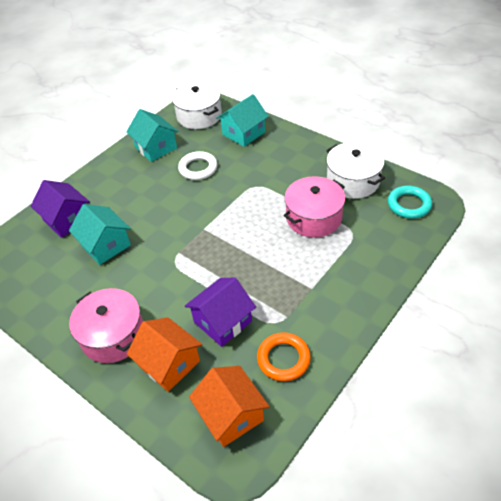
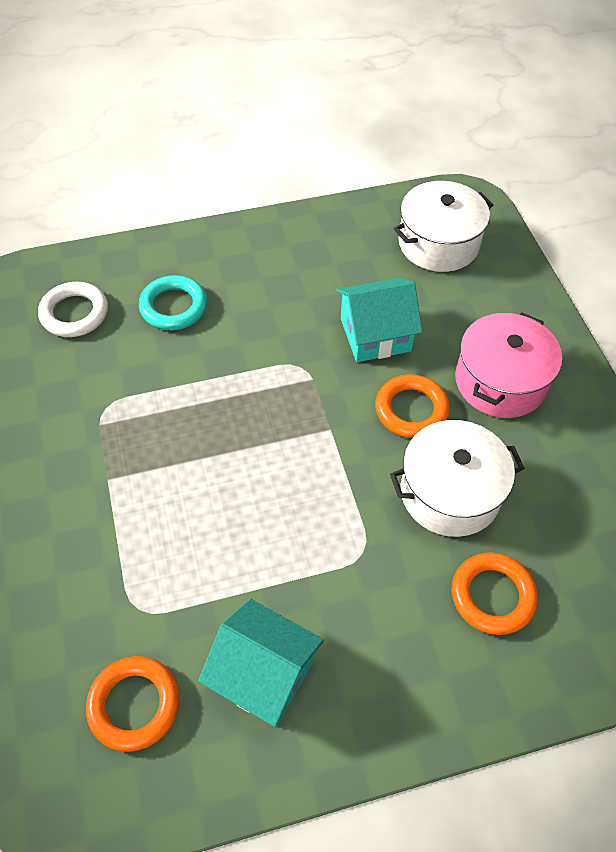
orange house: [127,317,202,392] [189,366,270,447] = 2 -> none = 0
orange ring: [257,333,311,381] = 1 -> [86,656,179,752] [375,374,450,438] [452,552,538,635] = 3
pink pot: [69,288,143,363] [283,176,345,238] = 2 -> [455,313,562,418] = 1
purple house: [31,180,90,238] [185,278,256,347] = 2 -> none = 0
turquoise house: [69,204,131,265] [126,109,179,162] [216,94,269,147] = 3 -> [198,599,324,727] [336,278,423,362] = 2

